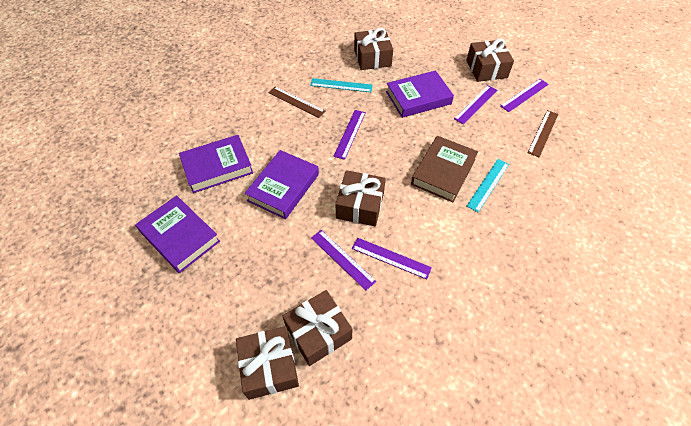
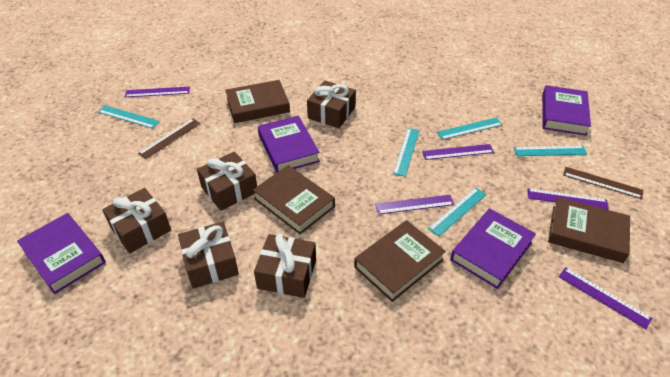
brown book: [411,136,478,202] = 1 -> [225,80,290,123] [253,165,335,234] [354,220,446,302] [548,197,630,263] = 4
turquoise ruler: [310,78,373,92] [466,159,509,212] = 2 -> [98,105,160,129] [393,128,420,177] [428,187,487,236] [437,118,503,140] [514,146,587,156] = 5

